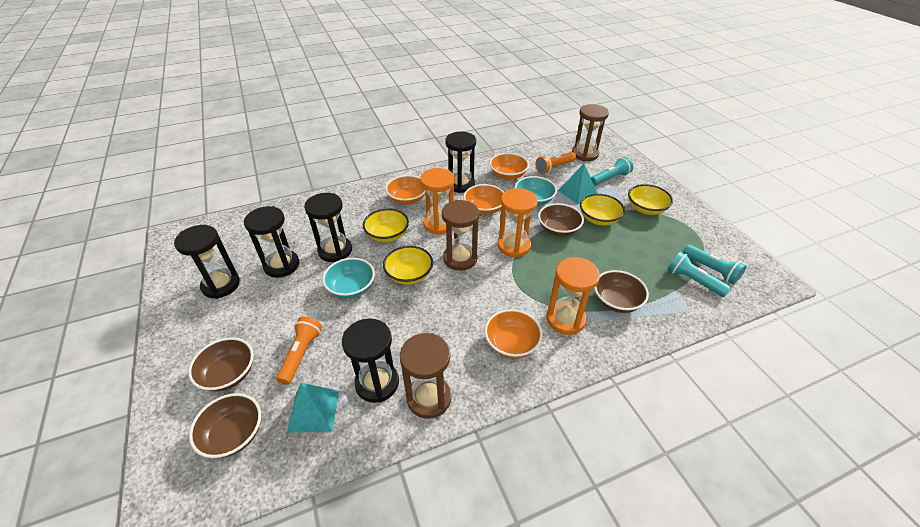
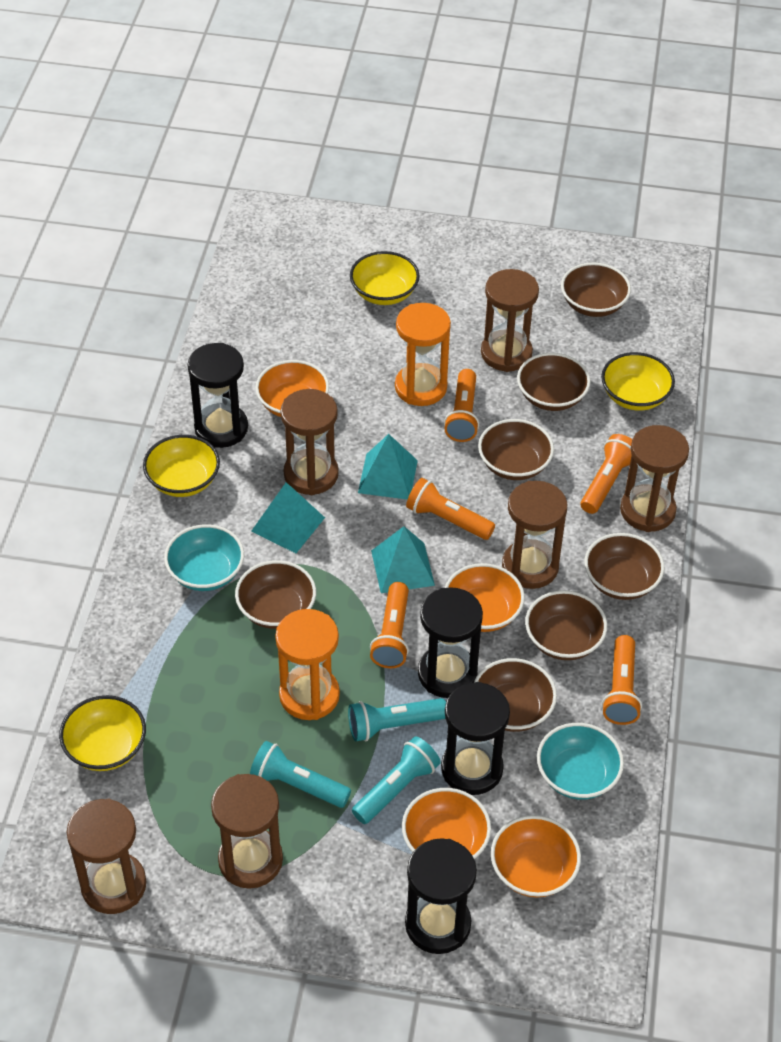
black hourglass: [174,225,240,299] [244,206,299,278] [304,193,352,262] [342,319,399,403] [446,132,476,193] = 5 -> [188,343,248,448] [405,838,477,954] [418,587,483,698] [441,682,510,795] = 4
brown bowl: [188,337,254,392] [189,393,261,458] [538,203,584,236] [594,270,649,313] = 4 -> [235,560,316,629] [474,658,557,732] [478,419,554,480] [517,353,591,411] [525,590,607,660] [561,263,631,317] [584,533,664,600] = 7
brown hourglass: [400,333,451,419] [442,200,479,271] [572,104,609,161] = 3 -> [67,799,146,914] [211,774,283,889] [280,389,339,495] [481,269,539,372] [502,481,567,589] [620,425,689,532] = 6
orange flashlight: [276,316,322,385] [535,152,576,174] = 2 -> [370,582,409,668] [406,478,495,540] [444,369,479,442] [581,434,632,514] [602,635,642,725] = 5
orange hourglass: [420,168,455,235] [498,188,538,258] [546,257,600,335] = 3 -> [275,609,340,720] [395,303,451,406] = 2
turquoise pyramid: [287,383,339,433] [558,164,598,204] = 2 -> [251,482,325,553] [358,434,418,500] [371,526,435,593] = 3

